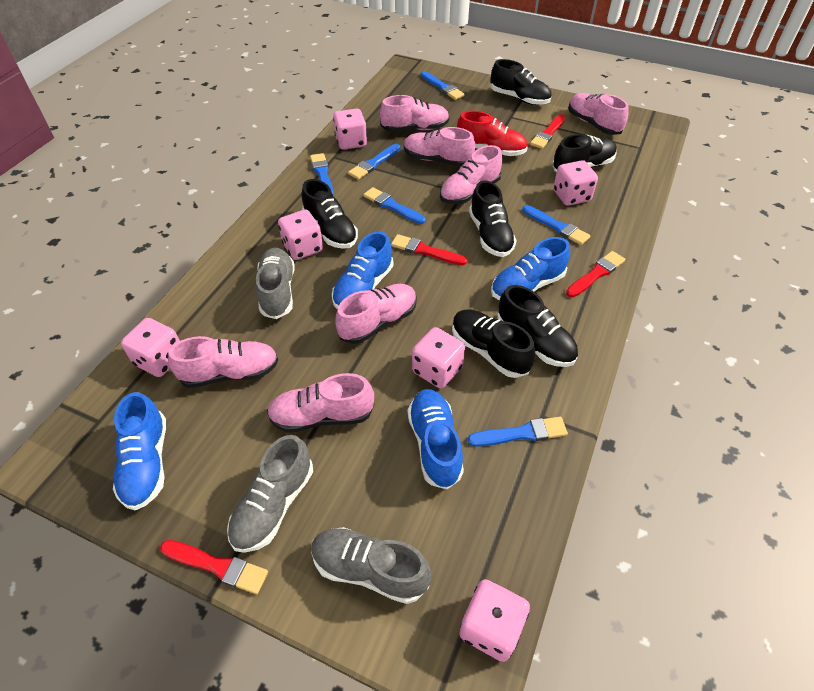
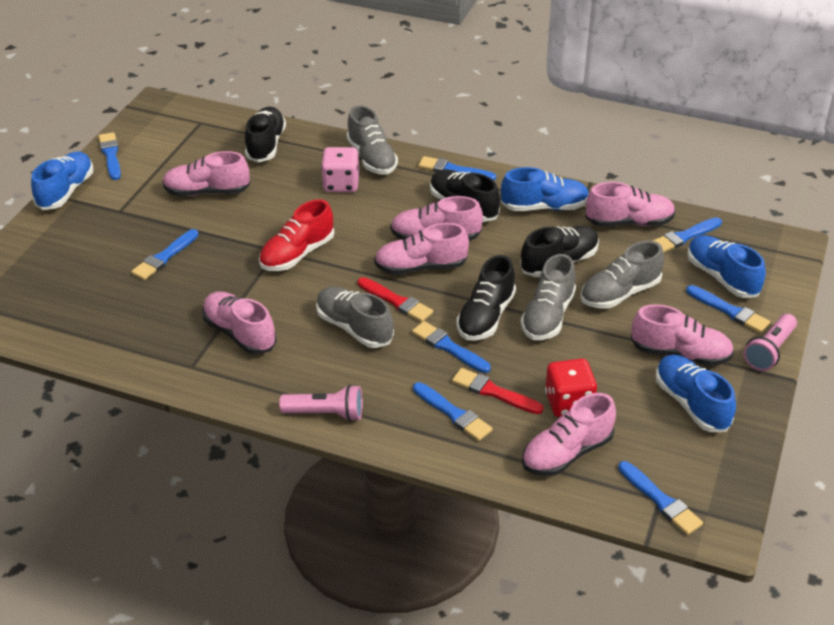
black shoe: [302,179,358,249] [452,309,535,378] [469,181,517,257] [491,59,552,105] [497,285,578,367] [552,134,617,172] = 6 -> [245,107,286,162] [430,169,500,222] [456,255,516,341] [520,226,599,277] = 4
blue brush: [310,153,334,196] [348,144,400,180] [363,187,426,224] [421,71,465,100] [467,417,568,447] [522,205,590,245] = 6 -> [99,132,121,180] [131,229,199,280] [412,321,491,373] [413,382,492,441] [418,156,496,181] [618,461,703,535] [653,217,722,253] [686,285,771,333] = 8
grey shoe: [227,435,313,553] [256,248,295,319] [311,527,431,604] = 3 -> [316,286,394,348] [347,105,398,174] [521,254,576,340] [580,241,664,308] = 4
pink dice: [121,318,180,377] [278,210,323,260] [333,109,367,150] [412,327,465,388] [459,579,530,662] [553,160,598,206] = 6 -> [321,147,360,192] = 1
pink flashlight: none = 0 -> [279,385,363,421] [744,314,797,371] = 2
red brush: [160,540,268,594] [391,234,467,265] [530,114,566,149] [566,251,625,298] = 4 -> [358,277,433,322] [452,368,544,414] = 2
red dice: none = 0 -> [545,358,597,417] = 1

